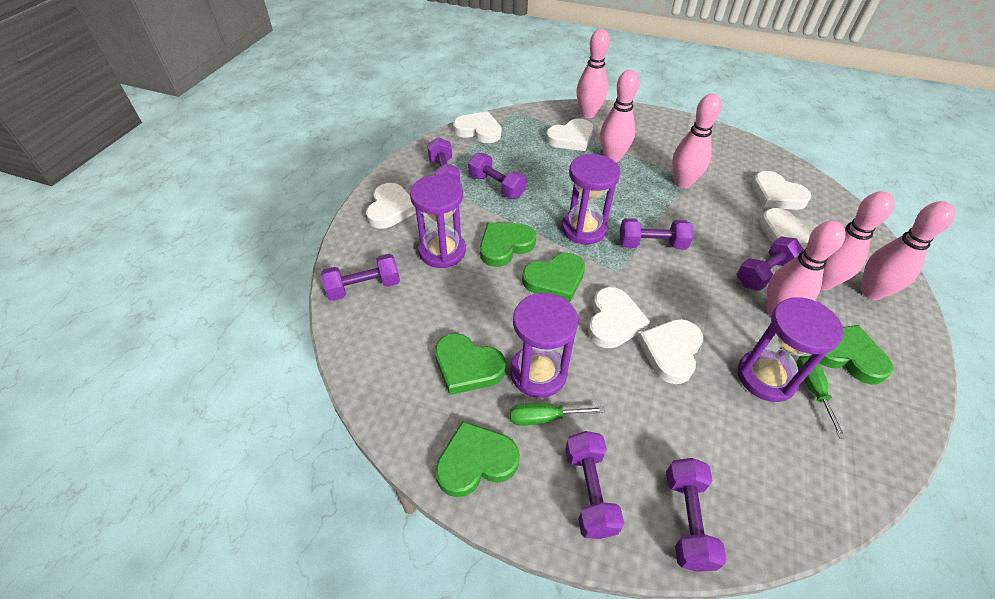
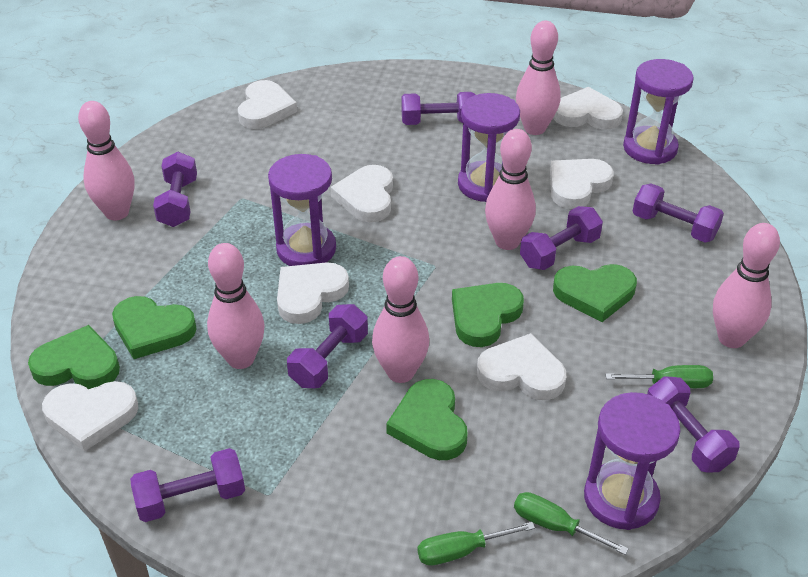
green screwdriver: [510,403,605,426] [797,356,846,439] = 2 -> [417,522,535,566] [514,492,629,555] [605,365,713,388] = 3

